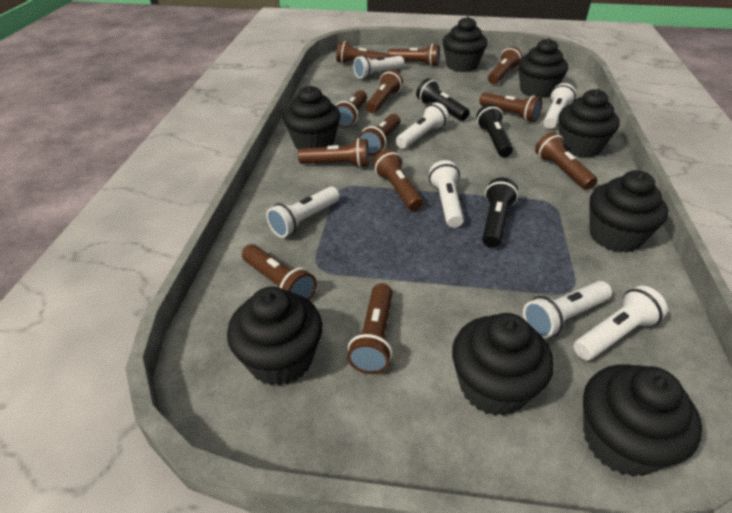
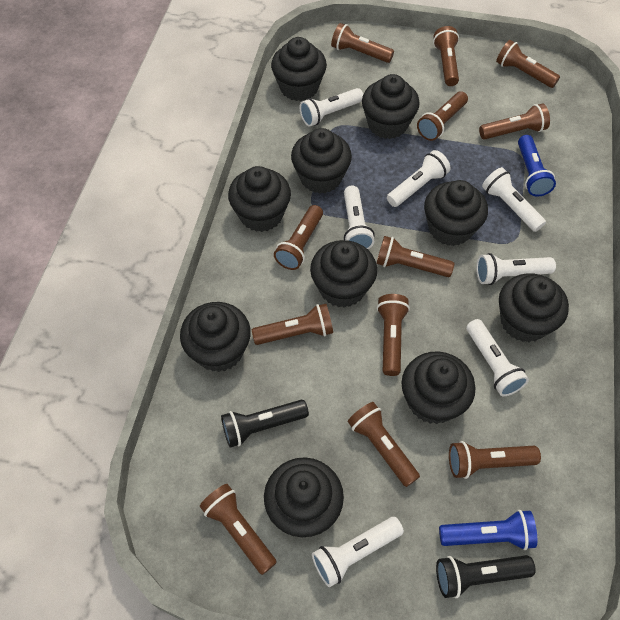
black cupcake: [227,287,322,386] [283,85,341,150] [443,16,487,72] [452,313,554,416] [518,38,568,98] [559,89,620,158] [583,364,702,477] [589,170,668,253] = 8 -> [180,302,251,372] [228,166,291,232] [264,457,344,537] [271,37,327,101] [291,128,352,194] [310,240,377,308] [362,74,420,139] [402,351,475,424] [424,180,488,246] [499,273,569,342] = 10
black flashlight: [416,78,470,121] [476,104,513,157] [482,178,518,248] = 3 -> [221,400,309,448] [436,555,536,598] = 2
blue flashlight: none = 0 -> [439,510,537,550] [518,135,556,197] = 2

